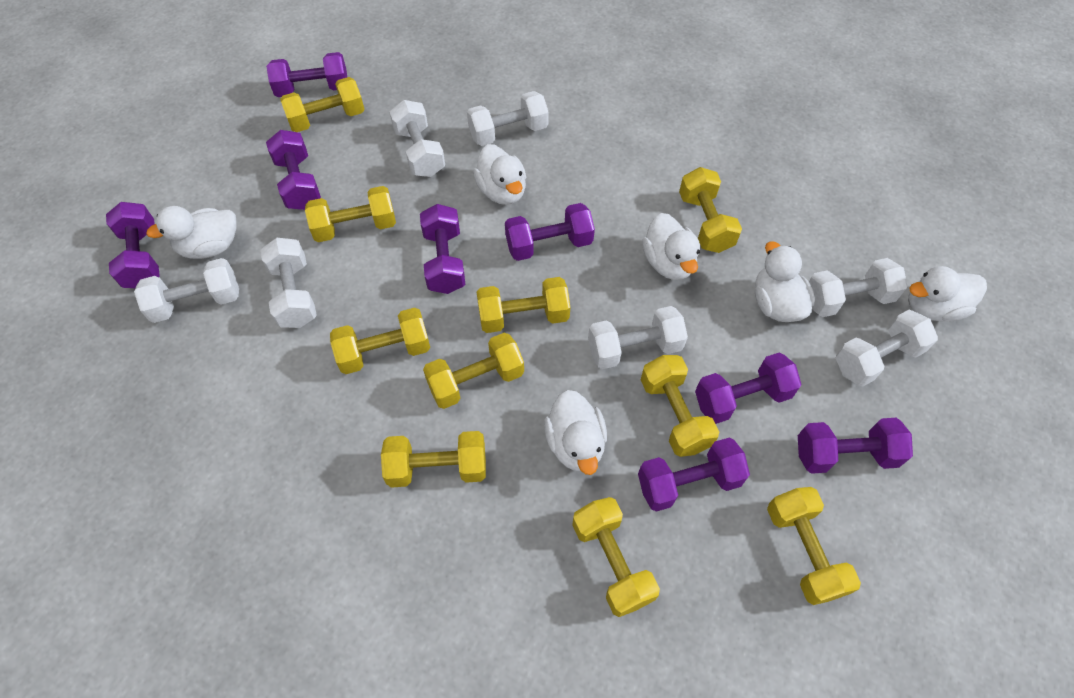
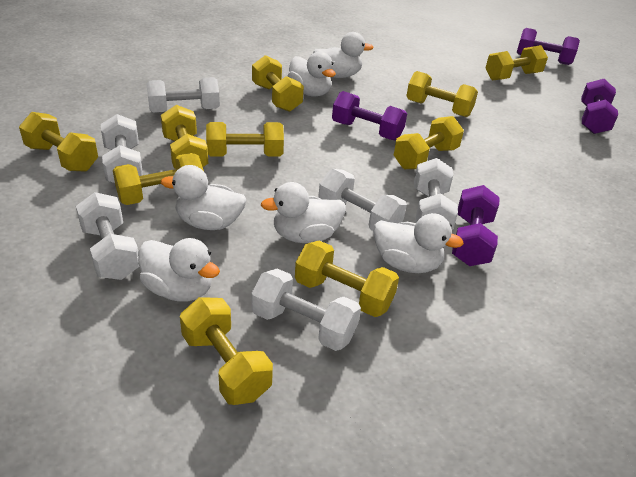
purple dumbbell: [106,202,160,288] [266,52,347,97] [266,130,321,210] [420,204,465,294] [505,203,595,261] [638,438,750,512] [695,353,802,424] [798,418,913,474] = 8 -> [332,91,407,141] [452,185,500,266] [517,28,580,65] [581,79,618,134] = 4
white dumbbell: [134,258,239,323] [260,238,317,328] [389,100,445,177] [467,91,549,146] [588,306,688,369] [809,258,907,317] [836,310,938,387] = 7 -> [76,192,139,280] [101,114,143,183] [146,77,220,113] [251,269,361,351] [318,169,407,231] [414,158,458,230] = 6

